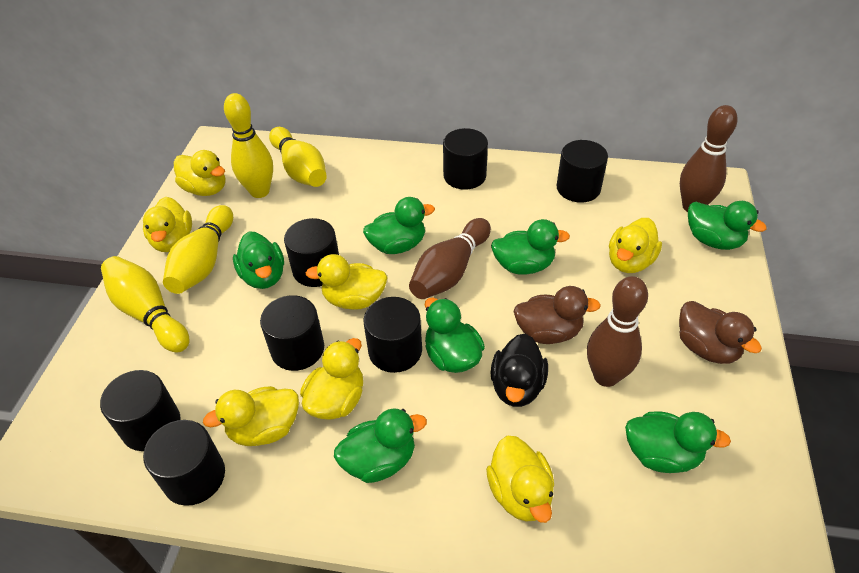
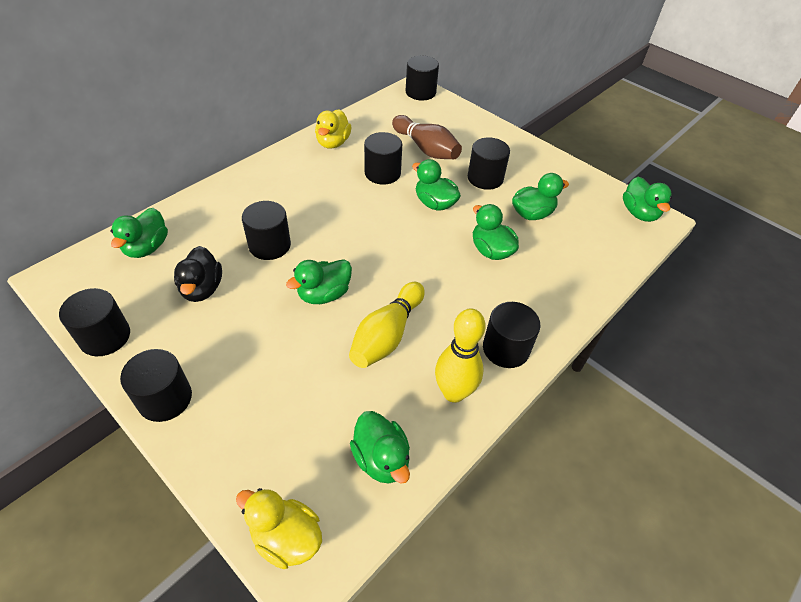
brown bowling pin: [409,218,491,299] [587,276,648,387] [680,105,738,212] = 3 -> [392,115,462,159] = 1
brown duck: [514,286,601,344] [679,301,762,364] = 2 -> none = 0
yellow bowling pin: [101,256,189,353] [163,205,233,294] [224,93,273,198] [269,127,327,187] = 4 -> [349,282,425,368] [435,308,486,403] = 2
yellow duck: [143,197,192,252] [174,150,226,196] [203,386,299,446] [300,338,363,420] [306,254,388,310] [486,436,554,523] [609,218,662,273] = 7 -> [236,488,322,569] [315,109,351,149] = 2

